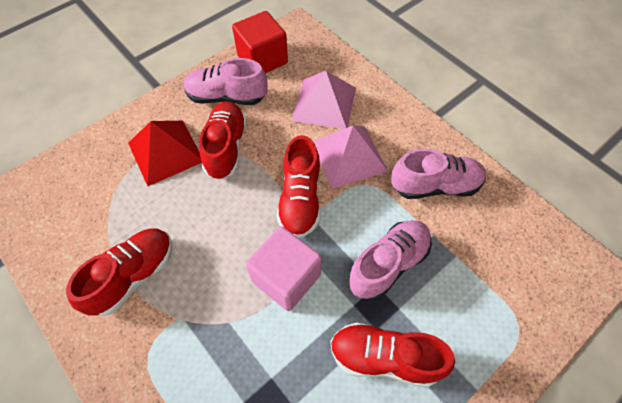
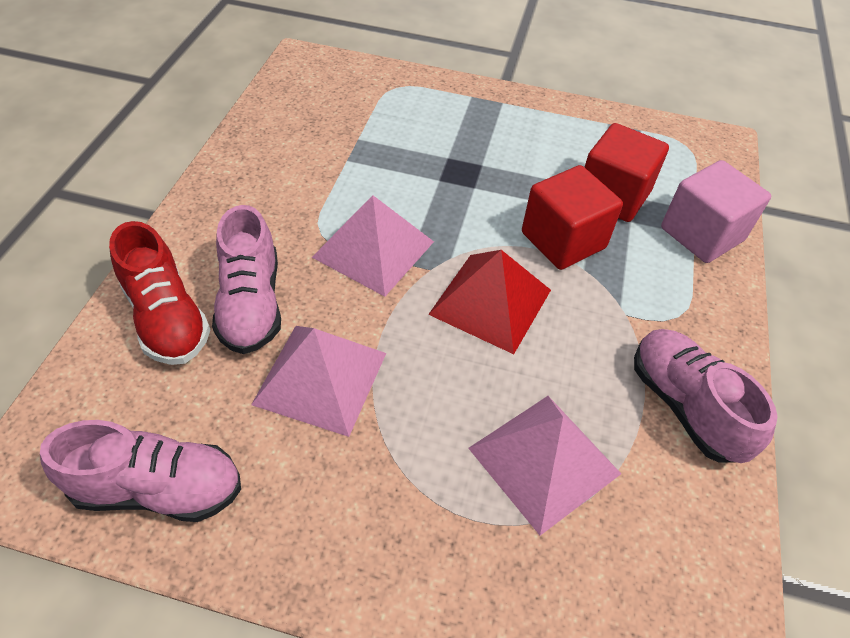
pink pyramid: [292,71,356,129] [313,126,388,189] = 2 -> [251,326,386,437] [312,195,434,297] [468,396,621,536] = 3
red cube: [232,11,288,73] = 1 -> [522,165,623,270] [585,123,669,222] = 2
red shoe: [66,228,172,316] [199,101,247,180] [277,135,321,238] [330,322,455,387] = 4 -> [109,221,210,365] = 1

